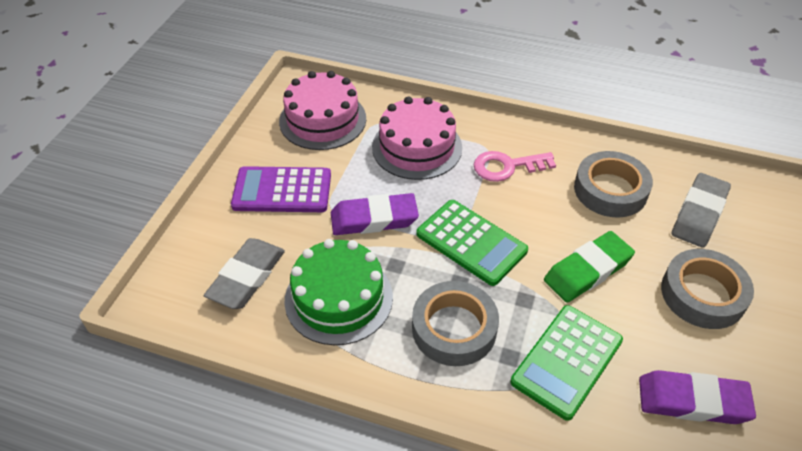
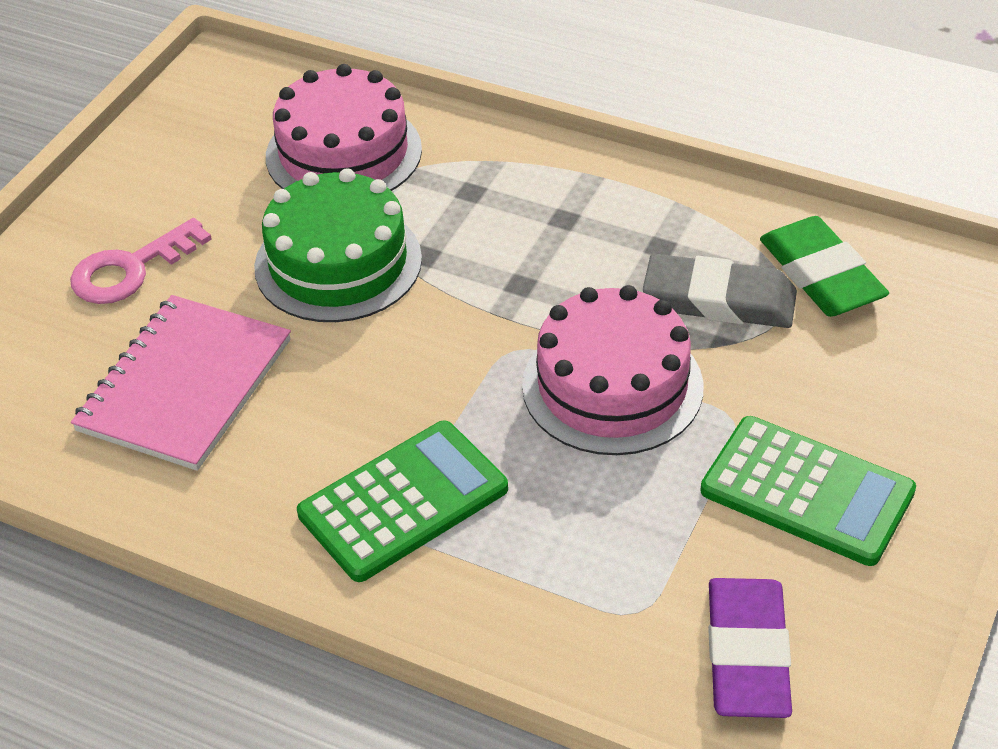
grey eraser: [204,238,285,309] [672,173,731,248] = 2 -> [643,254,797,328] = 1
grey tape: [412,281,499,366] [574,151,653,218] [661,249,754,329] = 3 -> none = 0
pink notebook: none = 0 -> [71,295,291,471] = 1
purple calculator: [231,166,331,212] = 1 -> none = 0
purple eraser: [331,193,419,235] [639,370,756,424] = 2 -> [708,578,792,718] = 1

